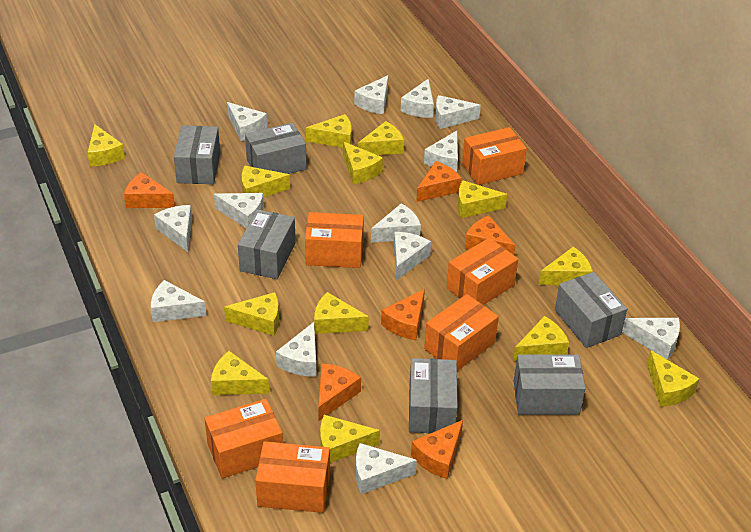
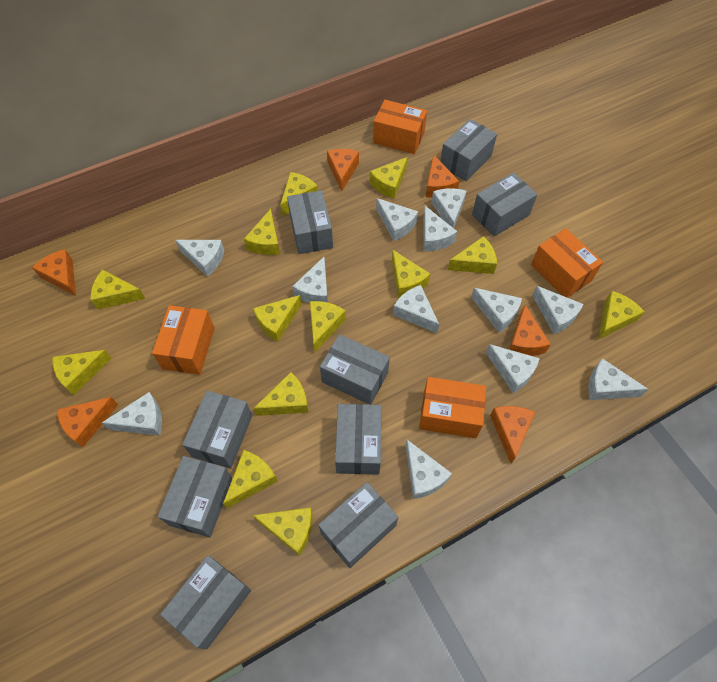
grey box: [174,125,220,184] [238,209,296,279] [245,123,307,174] [409,358,458,433] [514,354,586,415] [555,272,627,348] = 6 -> [158,456,233,537] [160,555,251,649] [182,391,252,469] [287,190,333,254] [318,482,398,568] [320,334,390,405] [335,404,381,475] [440,119,497,181] [472,173,538,237] = 9
orange box: [205,399,283,479] [255,441,330,513] [305,212,364,268] [424,294,499,371] [447,238,518,305] [462,127,527,185] = 6 -> [152,305,215,375] [373,100,427,154] [419,377,486,438] [531,228,603,298] = 4
white cheese: [151,280,207,322] [154,205,192,252] [214,193,264,228] [227,102,267,141] [276,322,316,377] [354,75,388,114] [356,443,417,494] [371,203,421,243] [394,232,431,280] [401,79,434,118] [424,131,458,172] [435,95,481,129] [622,318,680,360] = 13 -> [102,392,162,436] [175,240,225,277] [292,257,328,303] [376,198,418,241] [393,285,439,333] [405,440,452,499] [423,206,457,252] [431,188,467,228] [471,288,522,333] [486,344,540,393] [532,286,583,334] [588,358,648,400] = 12

